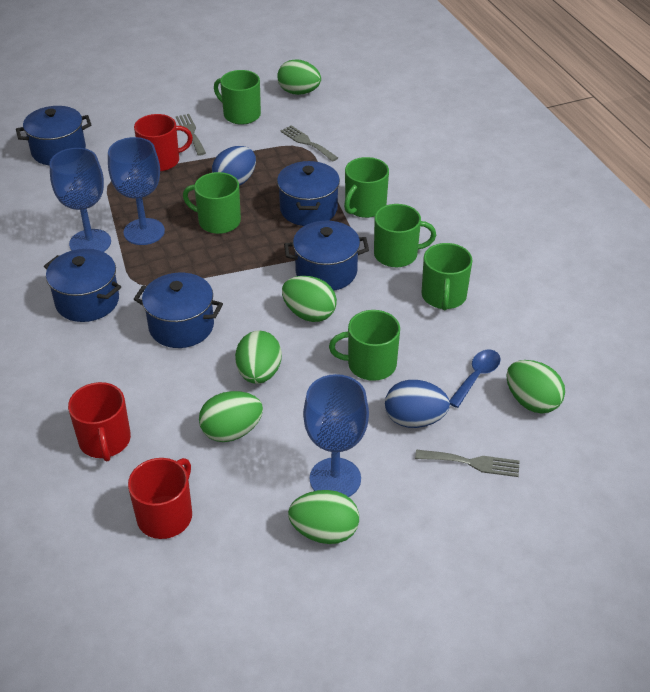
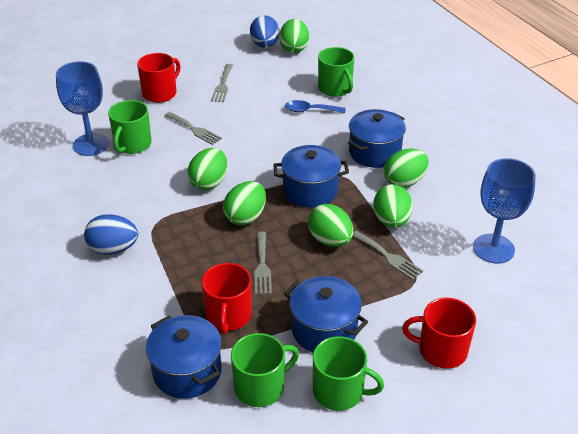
blue goblet: [49,148,111,252] [108,137,165,245] [303,374,369,497] = 3 -> [56,61,109,156] [473,158,536,264] = 2
blue pot: [16,106,92,165] [44,249,121,322] [134,273,223,348] [277,161,340,226] [284,221,369,291] = 5 -> [146,315,222,399] [273,145,349,208] [284,276,368,353] [348,109,406,168] = 4
green mug: [183,172,241,234] [214,70,261,125] [329,310,400,381] [344,157,389,218] [374,204,436,267] [422,243,473,310] = 6 -> [108,100,152,154] [231,333,299,407] [313,336,384,411] [318,47,354,97] = 4
grey fork: [176,114,206,156] [280,125,338,162] [415,450,520,477] = 3 -> [165,112,222,145] [211,64,233,102] [254,232,272,295] [353,230,423,280] = 4

